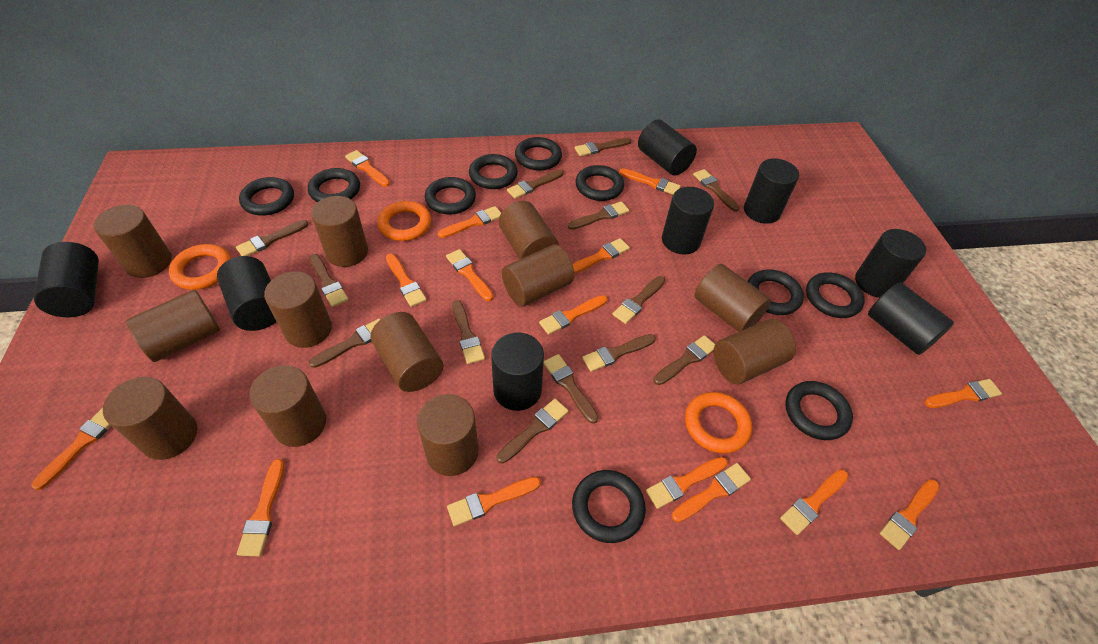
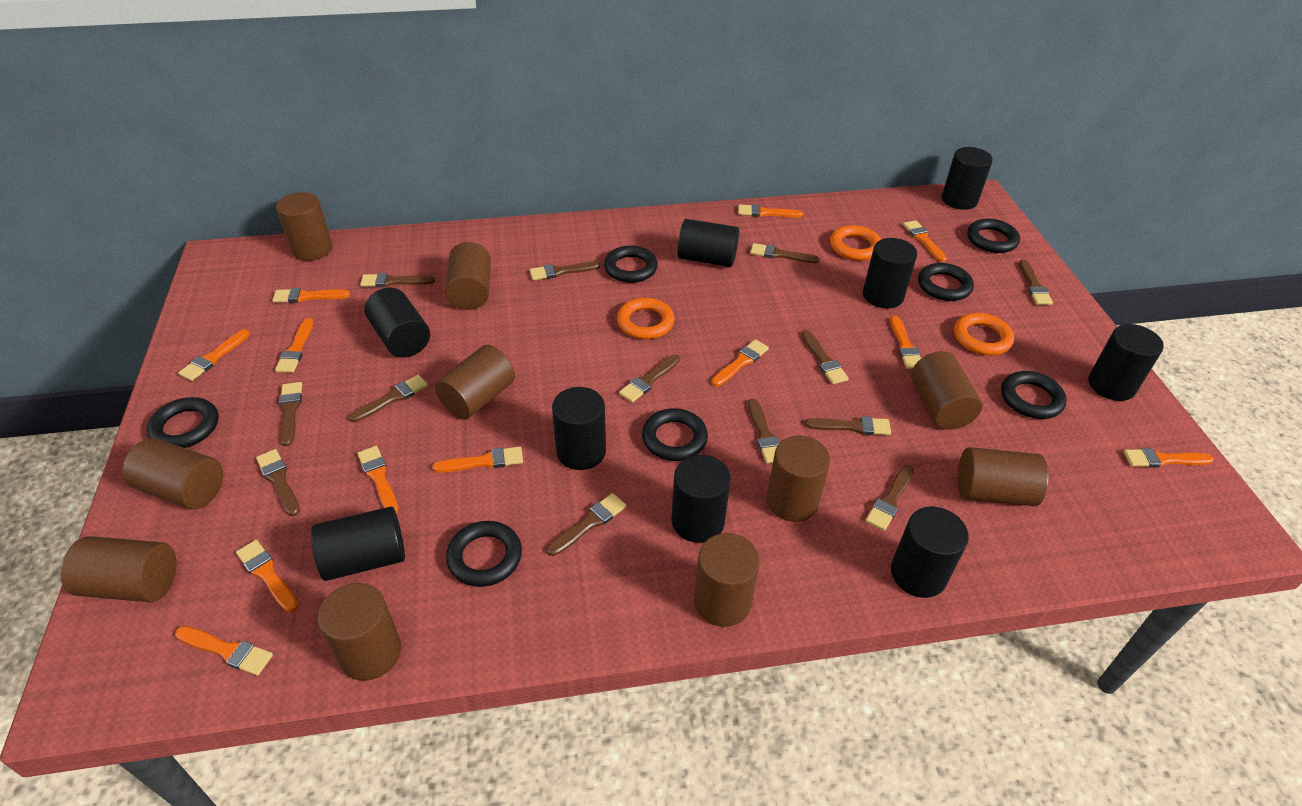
black cylinder: [34,242,99,317] [217,256,276,331] [491,333,544,411] [638,120,697,176] [662,187,714,255] [744,158,799,224] [855,229,926,298] [868,283,954,355] = 8 -> [311,507,405,581] [365,287,430,357] [552,387,606,470] [671,455,731,543] [678,219,739,267] [863,238,917,308] [891,507,969,598] [942,147,993,210] [1088,324,1164,401] = 9
black ring: [239,177,294,216] [308,168,360,202] [425,177,476,214] [469,154,518,189] [515,137,562,171] [572,470,646,543] [575,165,624,201] [747,269,804,315] [785,381,853,440] [806,272,865,318] = 10 -> [147,397,218,448] [446,521,522,587] [604,245,658,283] [642,408,708,461] [918,263,974,301] [967,219,1020,253] [1001,371,1067,419] = 7
brown cylinder: [94,205,172,278] [103,377,197,460] [126,290,220,362] [249,365,326,447] [264,271,332,348] [311,196,368,267] [371,312,443,392] [417,394,479,476] [499,201,559,259] [502,244,574,307] [694,264,771,332] [714,319,796,384] = 12 -> [61,536,176,602] [122,438,223,509] [276,192,332,261] [318,583,401,681] [435,345,515,420] [445,242,491,310] [694,533,760,627] [766,436,830,522] [911,351,983,430] [957,447,1049,506] = 10
orange brush: [31,408,111,490] [237,459,284,556] [345,150,390,187] [386,254,427,307] [438,206,501,238] [446,249,493,301] [447,477,541,526] [539,295,607,335] [572,238,630,274] [619,168,681,195] [646,457,728,509] [672,463,751,522] [780,469,849,535] [880,479,939,550] [925,379,1002,408] = 15 -> [175,626,273,676] [178,329,250,381] [236,540,298,612] [272,288,350,303] [275,318,313,373] [357,446,399,513] [433,446,523,473] [711,339,769,386] [738,204,803,218] [890,316,921,369] [903,220,947,262] [1124,448,1214,468] = 12

